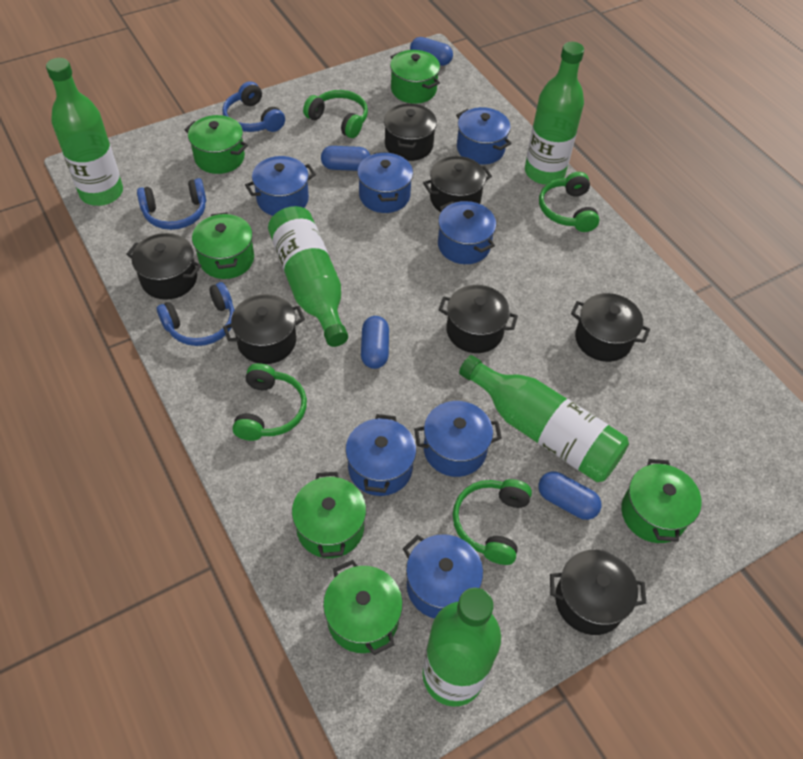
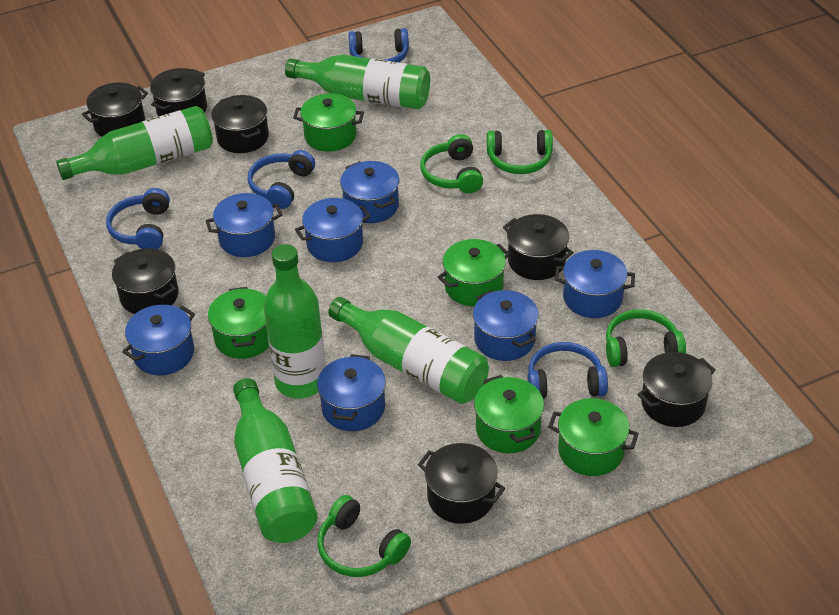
blue capsule: [321,146,370,171] [361,316,389,369] [410,37,453,66] [538,471,601,520] = 4 -> none = 0
blue headphones: [137,178,206,230] [157,282,234,346] [222,81,285,132] = 3 -> [106,188,170,249] [247,150,315,209] [348,28,409,63] [528,342,608,399] = 4
green pot: [185,115,248,174] [192,212,254,279] [292,472,366,558] [323,560,403,655] [390,50,440,104] [621,459,702,543] = 6 -> [208,287,269,359] [293,93,364,152] [438,239,510,306] [474,375,544,453] [548,398,639,476] = 5

